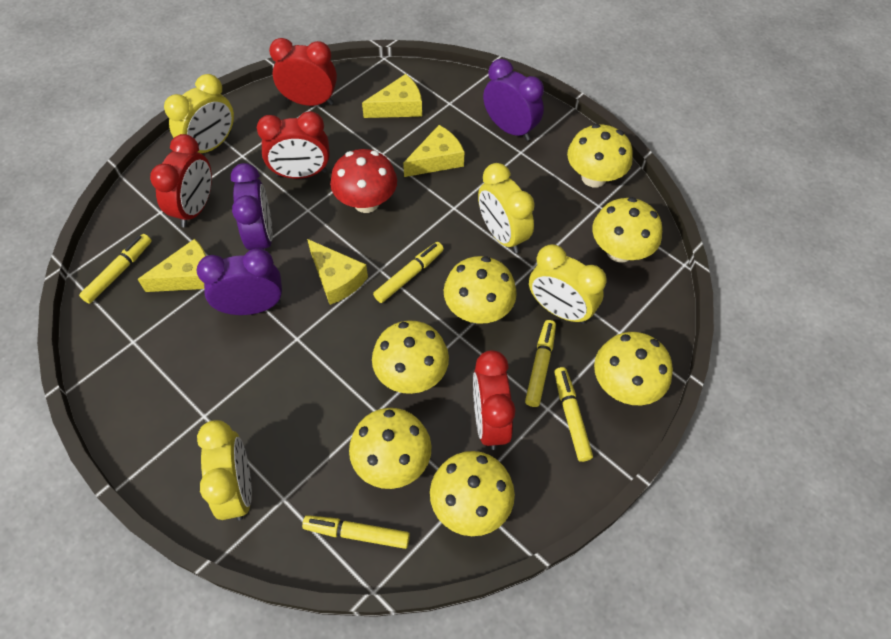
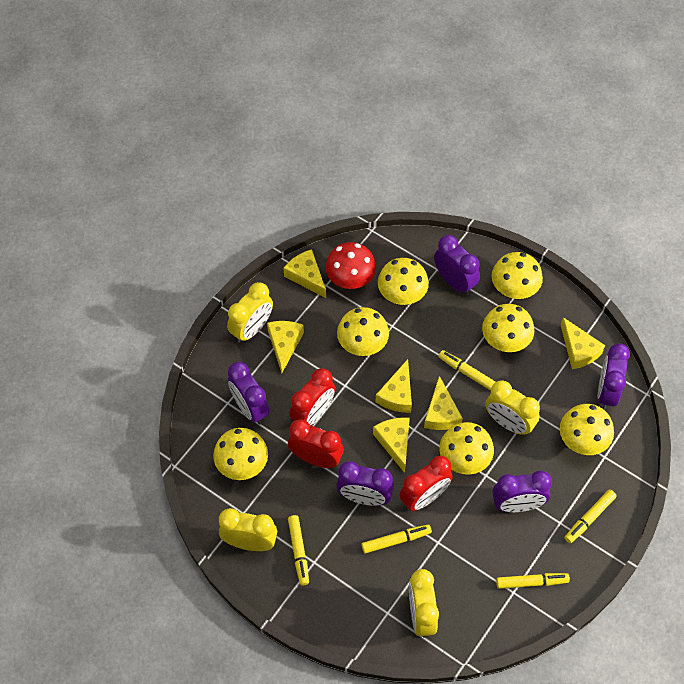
purple clock: [196,249,282,315] [231,163,273,250] [483,59,544,141] = 3 -> [228,362,270,425] [336,461,394,506] [434,235,480,295] [492,470,552,512] [598,343,630,410] = 5
red clock: [150,134,212,227] [257,111,330,179] [269,38,337,106] [473,350,516,450] = 4 -> [288,419,344,468] [289,368,335,426] [399,456,453,511] = 3
yellow cheese: [137,239,206,292] [307,239,368,305] [362,74,422,118] [403,125,465,177] = 4 -> [267,321,304,373] [284,249,326,298] [373,417,410,473] [376,359,412,413] [424,376,463,430] [561,317,605,369] = 6

